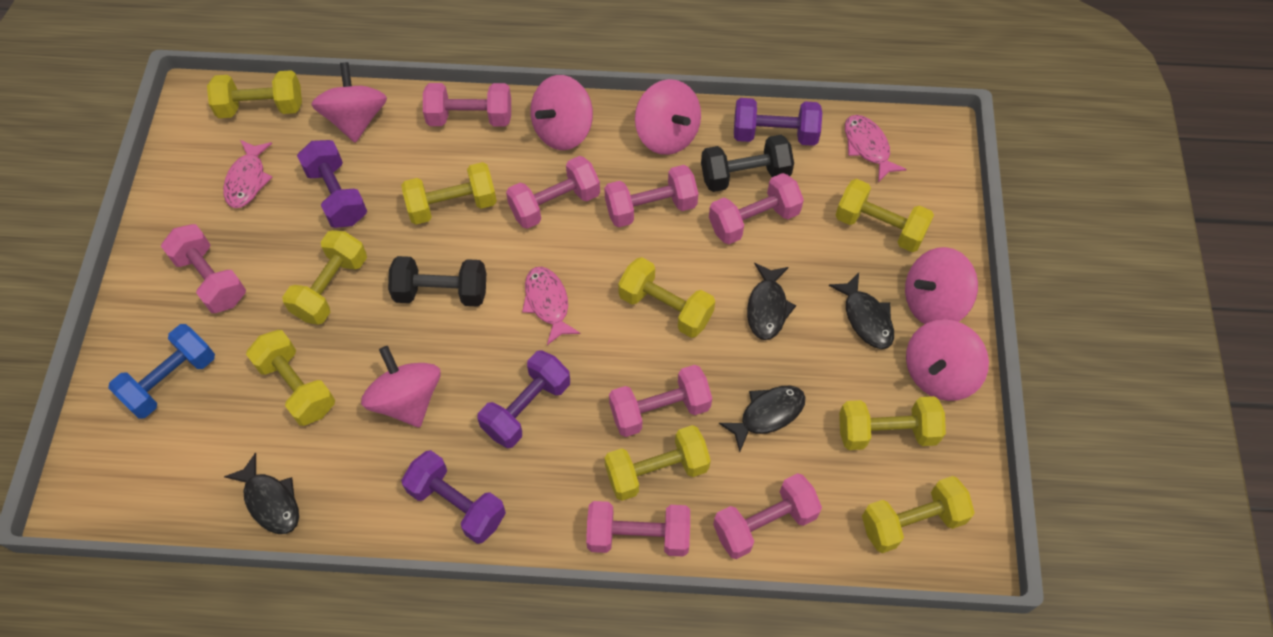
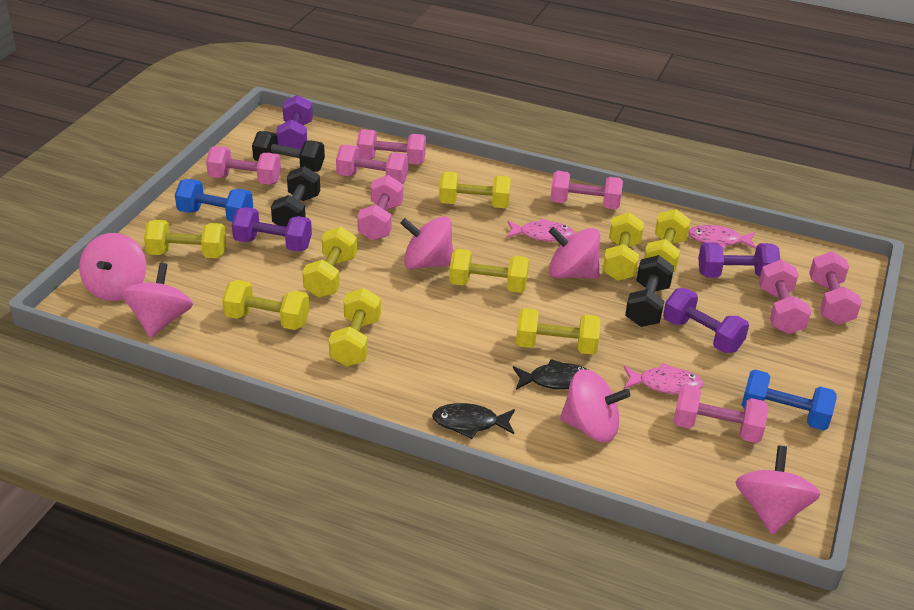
black dumbbell: [388,256,486,307] [701,135,794,192] = 2 -> [252,131,325,172] [271,166,320,227] [625,255,674,327] = 3
black fish: [224,452,299,534] [719,385,806,452] [747,263,796,340] [829,273,894,349] = 4 -> [432,403,515,439] [513,359,588,390] = 2
blue dumbbell: [108,324,215,419] = 1 -> [175,179,253,222] [742,370,837,431] = 2

